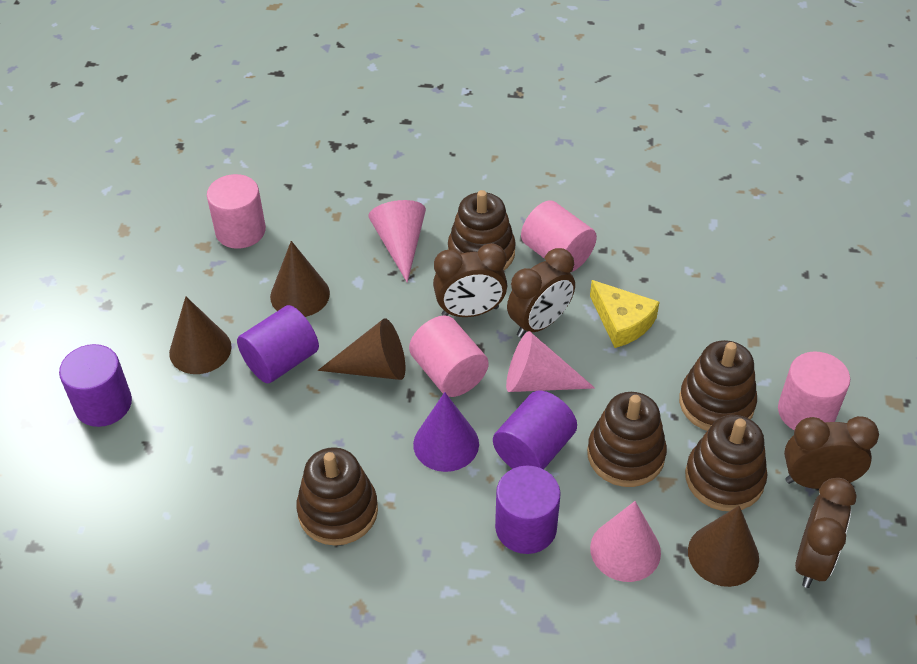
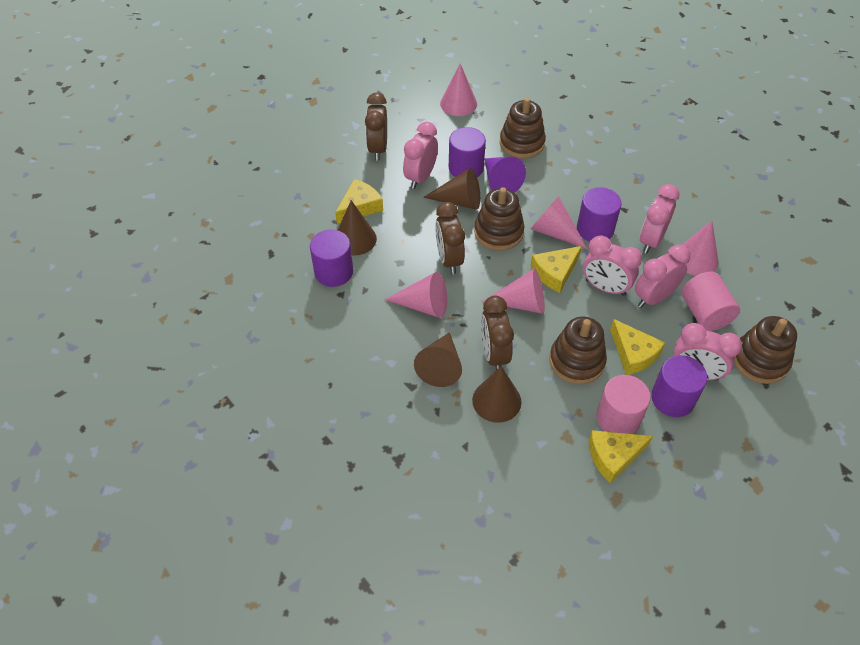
brown clock: [433,243,507,317] [507,248,575,338] [784,416,879,489] [795,478,857,588] = 4 -> [365,93,387,160] [435,202,465,274] [481,296,514,370] = 3
brown stacking toy: [296,447,378,546] [448,190,516,270] [587,392,667,487] [679,340,757,431] [685,415,767,511] = 5 -> [474,187,524,251] [500,97,546,159] [550,317,607,384] [734,316,797,384] = 4
pink clock: none = 0 -> [403,122,438,189] [583,235,642,296] [635,244,690,308] [640,184,680,253] [673,323,742,381] = 5
pink cone: [369,200,426,283] [506,331,595,392] [590,501,661,582] = 3 -> [384,272,447,318] [440,63,477,116] [482,268,545,314] [531,196,587,249] [682,221,718,276] = 5
pink cylinder: [207,174,266,249] [409,316,489,397] [521,200,597,272] [778,352,850,430] = 4 -> [596,375,651,434] [681,272,740,331] = 2
yellow cheese: [590,280,659,348] = 1 -> [335,179,383,224] [531,246,582,293] [588,430,653,483] [610,319,665,375] = 4

